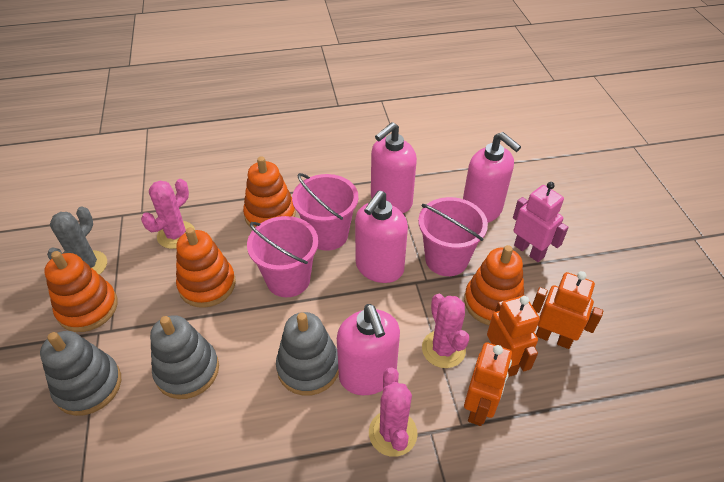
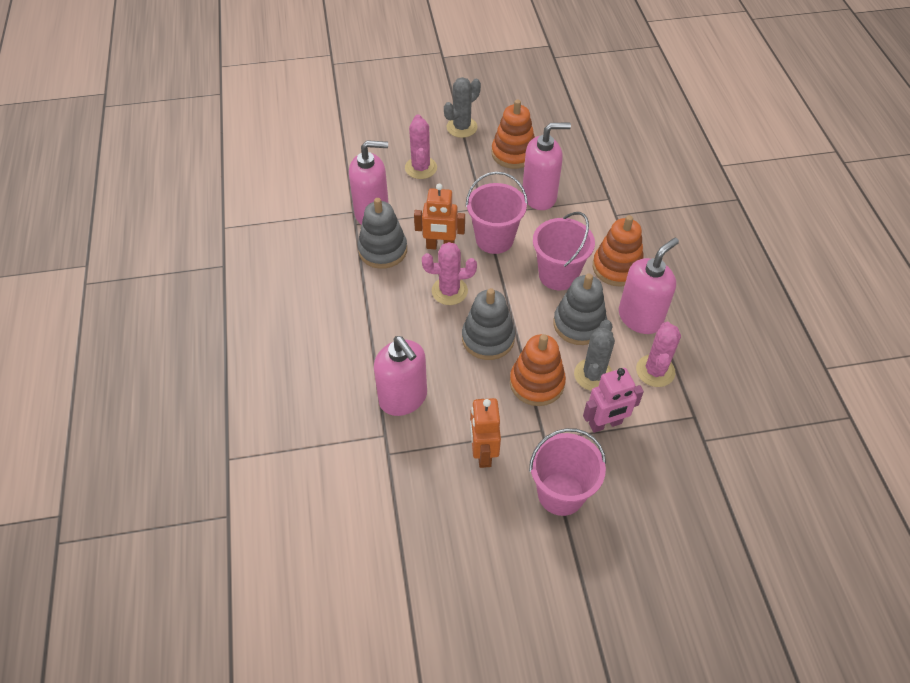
grey cactus: [47,206,107,275] = 1 -> [444,77,481,138] [574,320,615,391] = 2
orange robot: [464,342,512,426] [487,296,540,377] [532,271,603,349] = 3 -> [414,184,465,249] [470,398,501,468] = 2
orange stacking toy: [44,251,118,332] [176,227,236,308] [243,156,296,227] [464,245,524,325] = 4 -> [492,100,535,169] [510,334,566,406] [593,215,644,287] = 3

